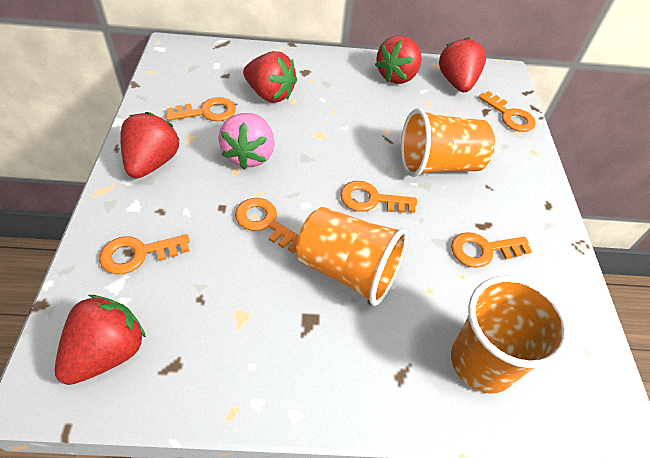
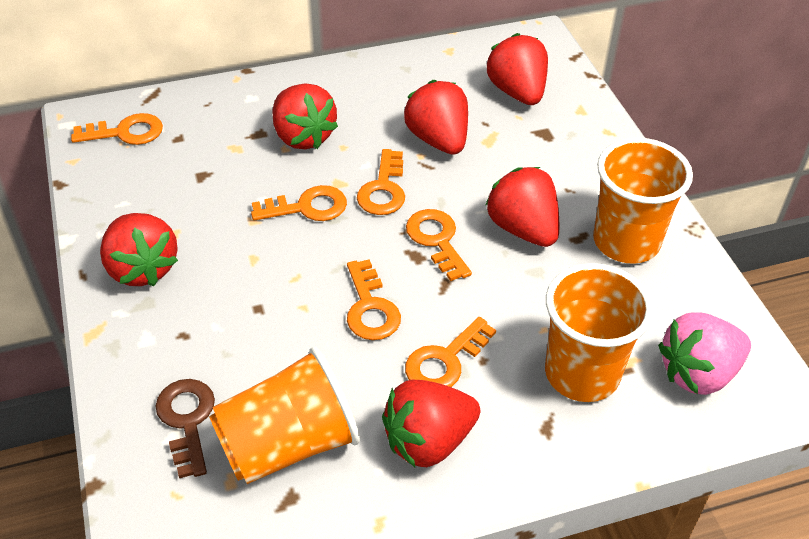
brown key: none = 0 -> [155,379,215,478] = 1
red strawberry: [55,295,146,385] [120,112,180,179] [243,51,297,103] [375,35,422,84] [439,37,486,92] = 5 -> [100,213,178,286] [272,83,338,149] [382,380,480,467] [404,80,468,155] [485,167,559,247] [486,33,548,105] = 6

